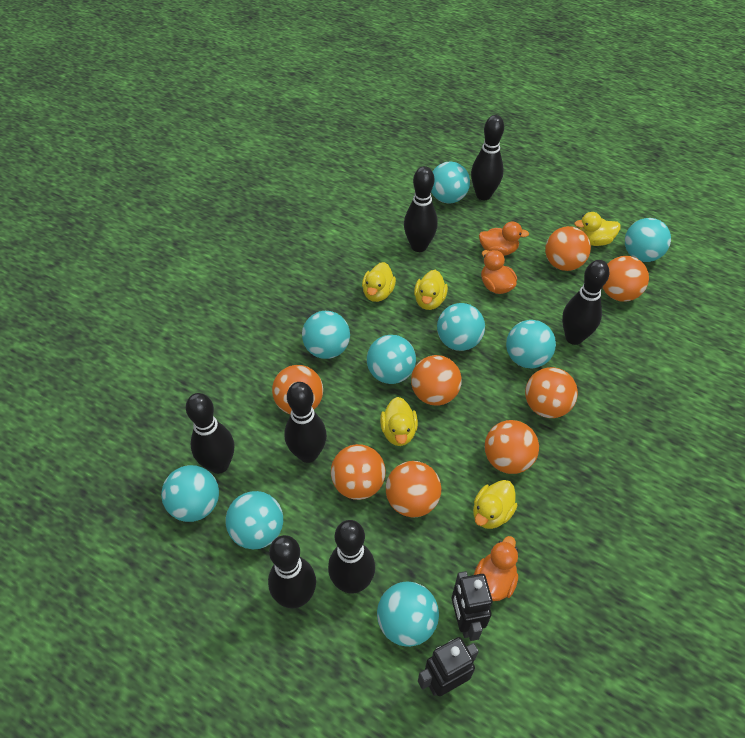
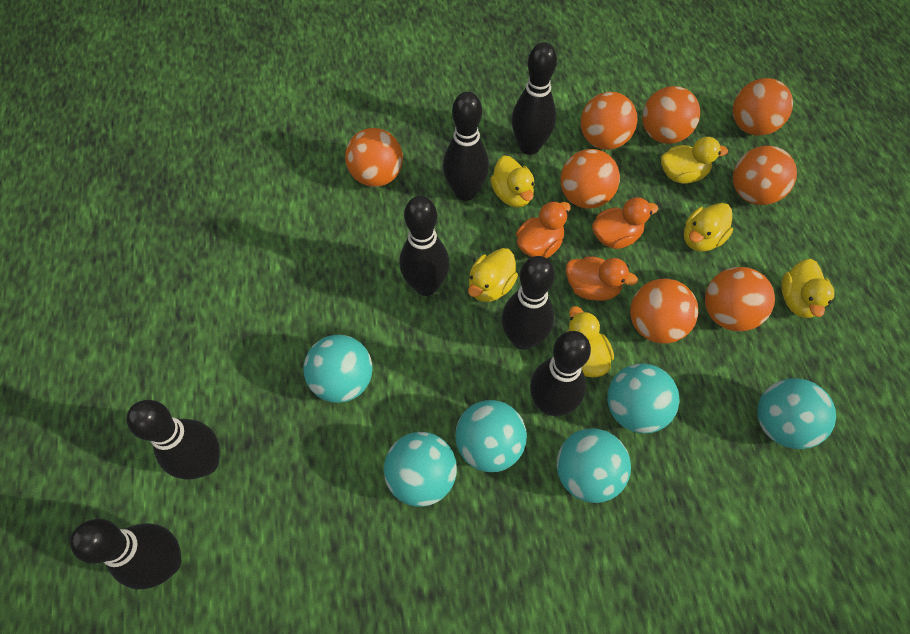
black robot: [418,637,479,696] [452,571,493,641] = 2 -> none = 0
turquoise ball: [161,465,219,522] [226,491,283,549] [302,311,350,359] [367,335,416,384] [377,582,439,647] [431,162,470,204] [437,303,485,351] [506,320,556,368] [625,218,671,262] = 9 -> [304,335,373,403] [384,432,457,507] [455,400,527,472] [557,428,631,503] [607,363,680,433] [757,378,836,449] = 6
yellow duck: [362,262,396,302] [380,397,418,446] [414,270,448,310] [473,480,518,529] [574,212,621,246] = 5 -> [468,248,518,302] [490,156,535,208] [567,306,614,378] [661,137,728,184] [684,203,733,252] [781,259,835,318] = 6

